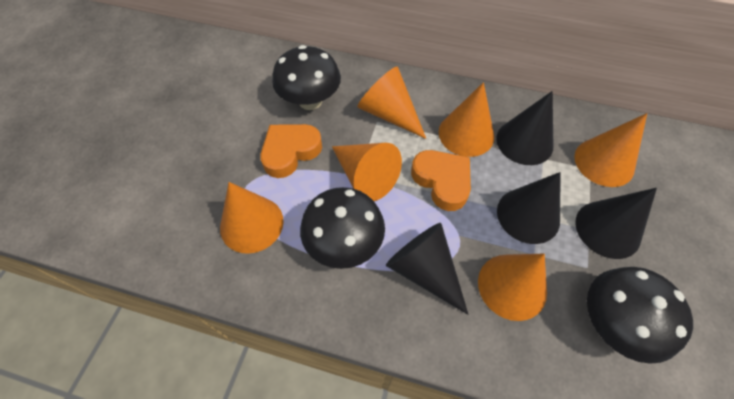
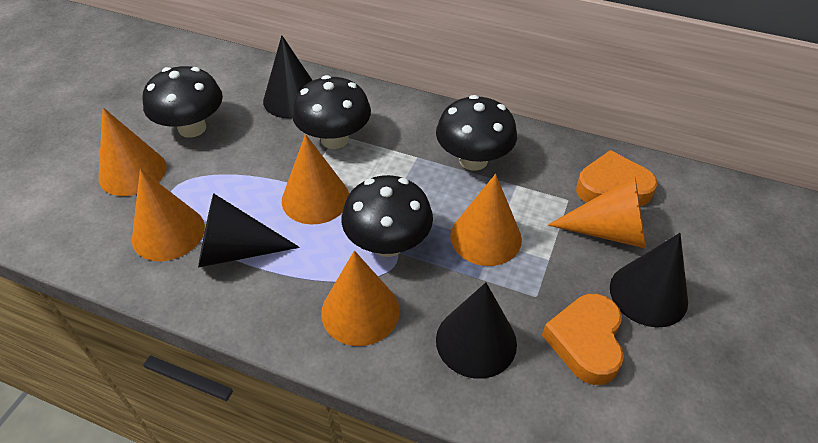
black mushroom: [272,45,341,110] [300,187,385,269] [587,267,693,364] = 3 -> [143,66,223,138] [292,75,371,149] [341,175,433,257] [436,95,517,171] = 4

